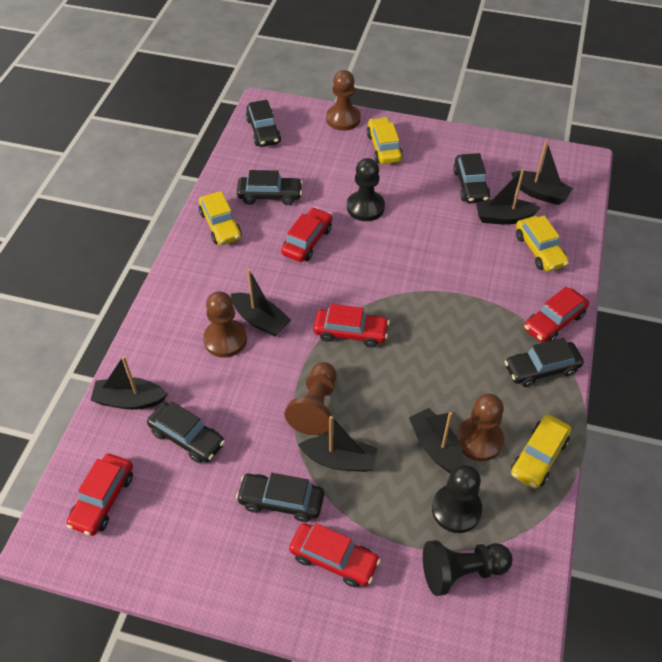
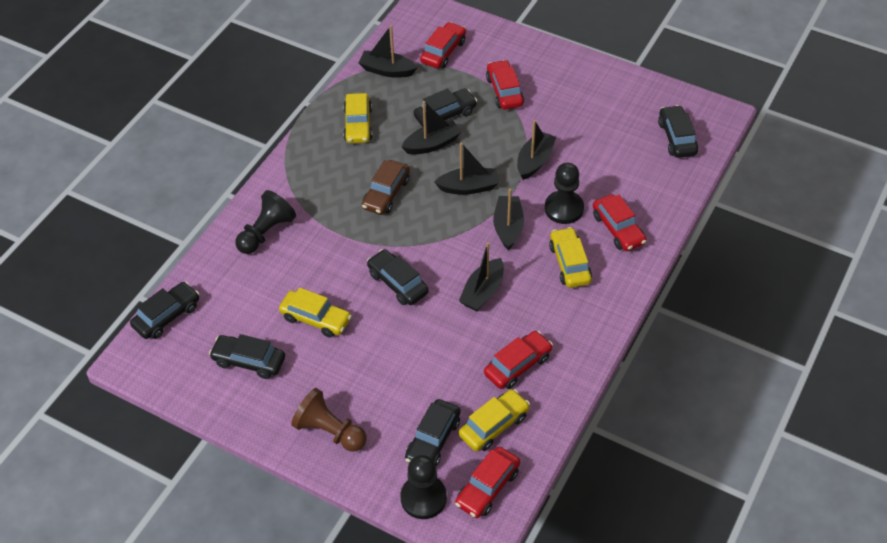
brown car: none = 0 -> [362,160,410,215] = 1
brown pawn: [203,291,247,358] [285,362,337,435] [326,70,361,131] [456,394,504,461] = 4 -> [291,388,367,452] = 1

